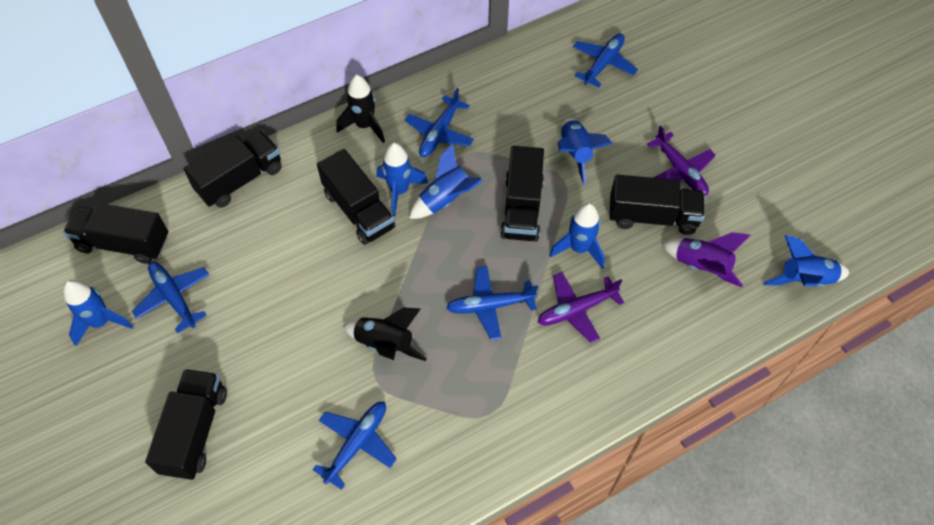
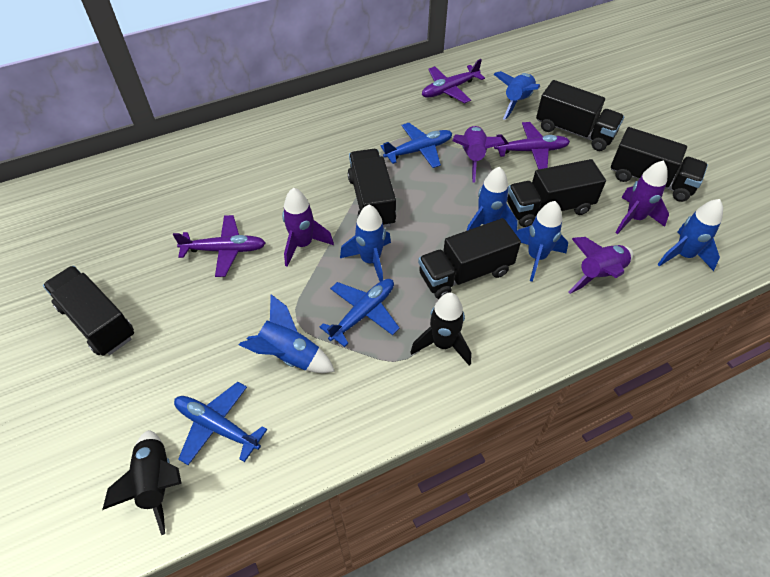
blue plane: [132,262,209,334] [312,402,397,490] [405,88,474,157] [446,266,538,340] [573,33,638,87] = 5 -> [174,382,267,465] [320,279,399,347] [380,123,452,168] = 3
purple plane: [538,272,624,343] [647,125,716,196] = 2 -> [173,215,266,277] [422,59,485,103] [494,122,570,170] = 3
purple rocket: [661,232,751,287] = 1 -> [282,188,334,267] [452,126,505,183] [568,237,633,294] [615,160,669,234] = 4

